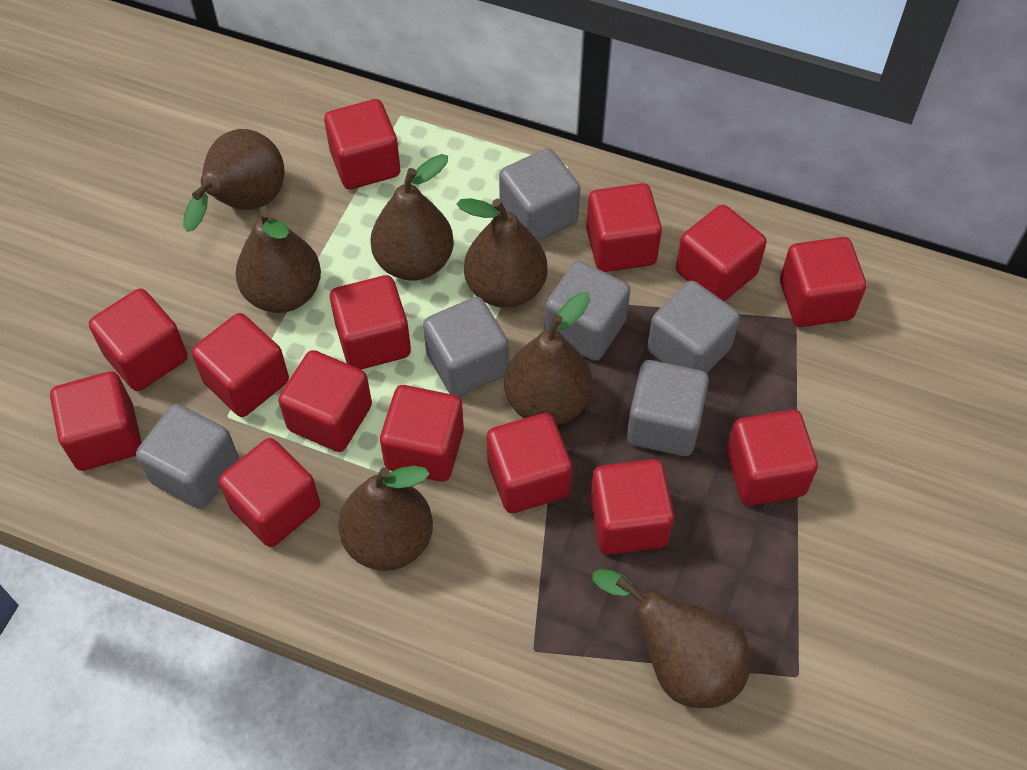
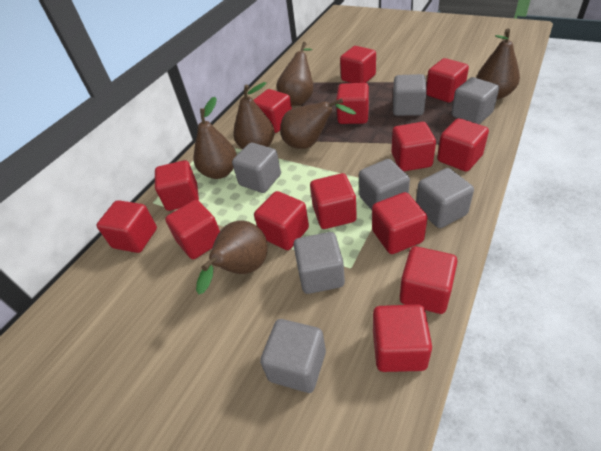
brown pear: [183,129,285,232] [235,208,321,313] [339,466,433,571] [370,154,454,281] [457,198,547,308] [505,292,593,425] [592,569,751,708] = 7 -> [194,97,237,179] [196,220,268,294] [233,82,275,149] [277,42,313,106] [280,98,356,149] [477,29,520,99] = 6
grey cube: [136,404,239,509] [423,297,509,397] [499,148,580,241] [544,261,630,361] [627,360,709,456] [647,281,740,373] = 6 -> [232,143,281,193] [260,319,326,393] [293,232,345,294] [359,159,410,210] [393,74,427,116] [416,168,474,228] [451,77,499,124] = 7

